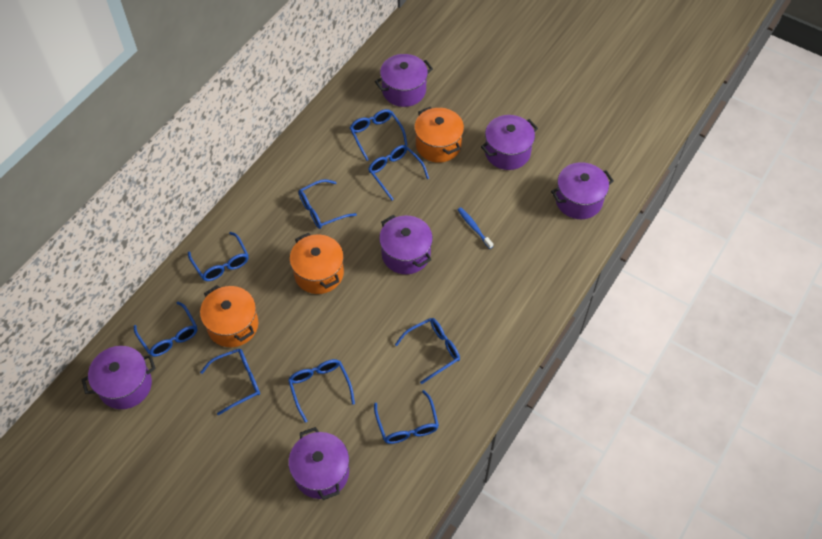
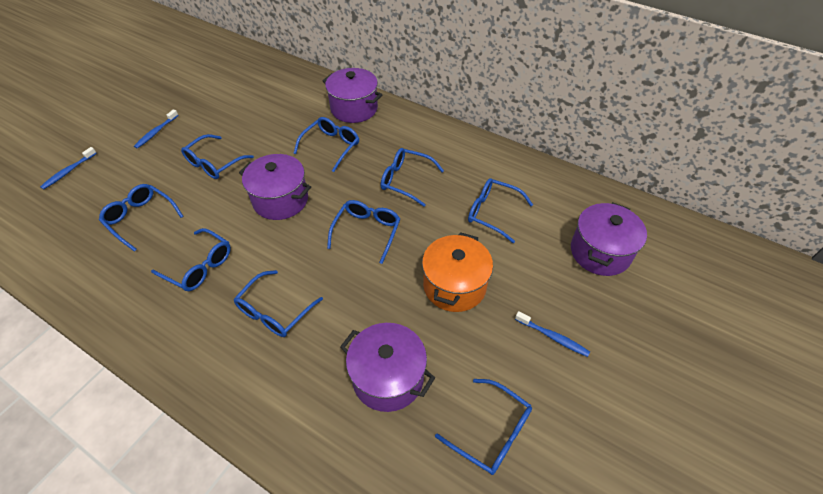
blue toothbrush: [458,207,493,249] = 1 -> [40,147,97,189] [134,109,178,149] [515,311,590,357] = 3
orange pot: [200,285,258,347] [290,233,344,294] [414,107,464,163] = 3 -> [422,232,493,312] = 1
purple pot: [82,346,156,409] [288,427,349,500] [375,54,433,107] [379,215,433,274] [481,115,538,170] [551,162,614,219] = 6 -> [239,154,311,220] [323,68,382,123] [340,323,435,412] [571,202,647,276] = 4

